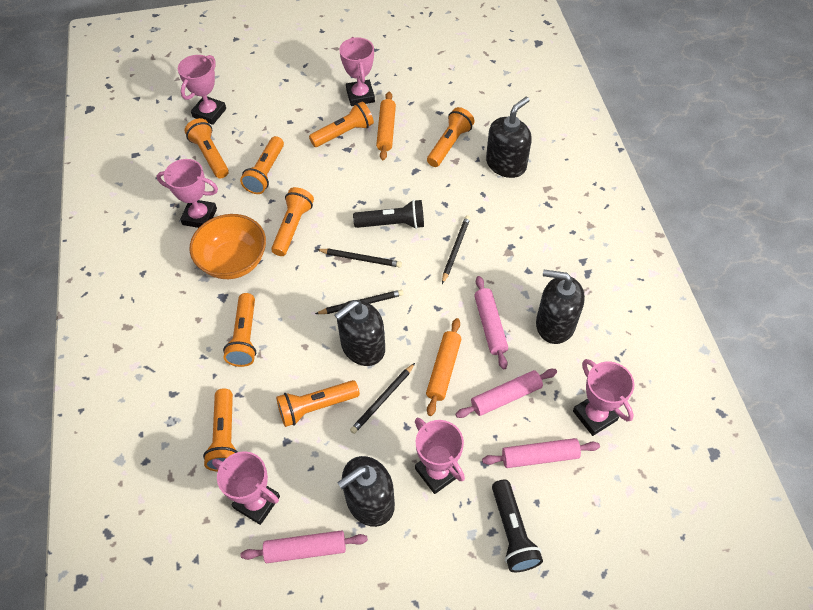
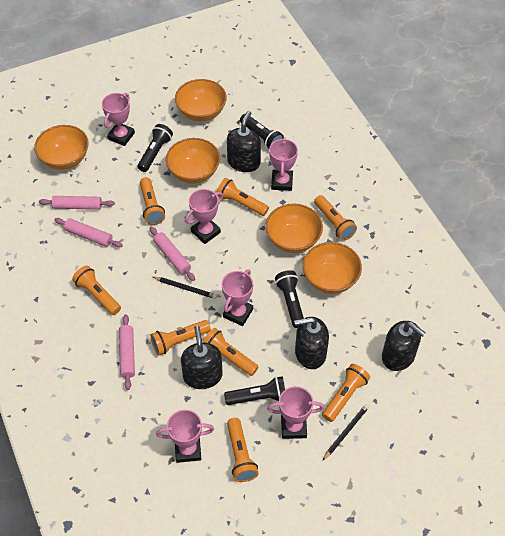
black flashlight: [353,199,424,229] [492,479,543,572] = 2 -> [138,124,173,172] [224,376,285,405] [240,114,284,149] [275,270,304,328] = 4
black pencil: [315,290,404,314] [317,248,402,267] [350,363,415,434] [442,215,470,284] = 4 -> [153,277,217,299] [322,404,369,461] = 2
orange bowl: [190,214,266,279] = 1 -> [34,125,89,170] [166,138,220,184] [175,79,227,121] [265,203,323,253] [303,242,362,294] = 5
orange rolling pin: [376,91,396,160] [426,318,461,416] = 2 -> none = 0

